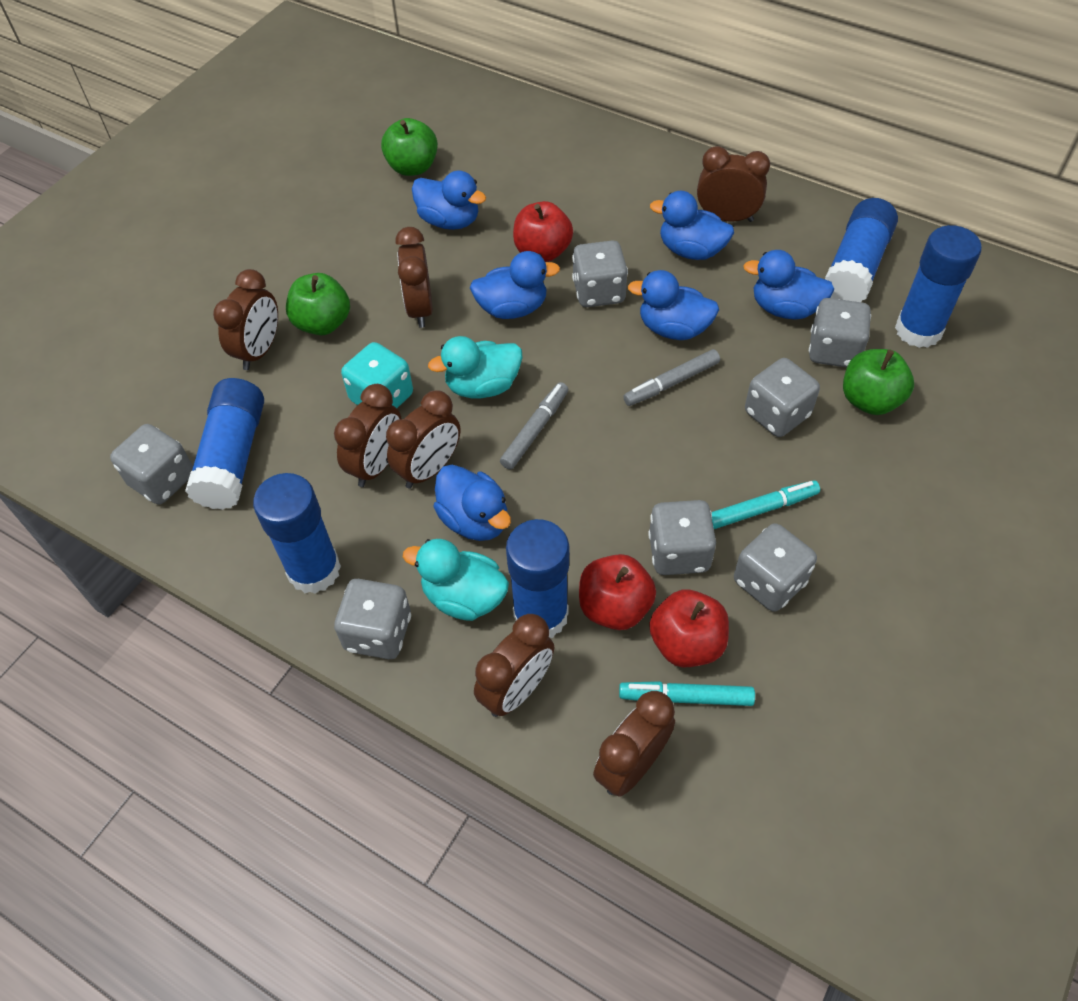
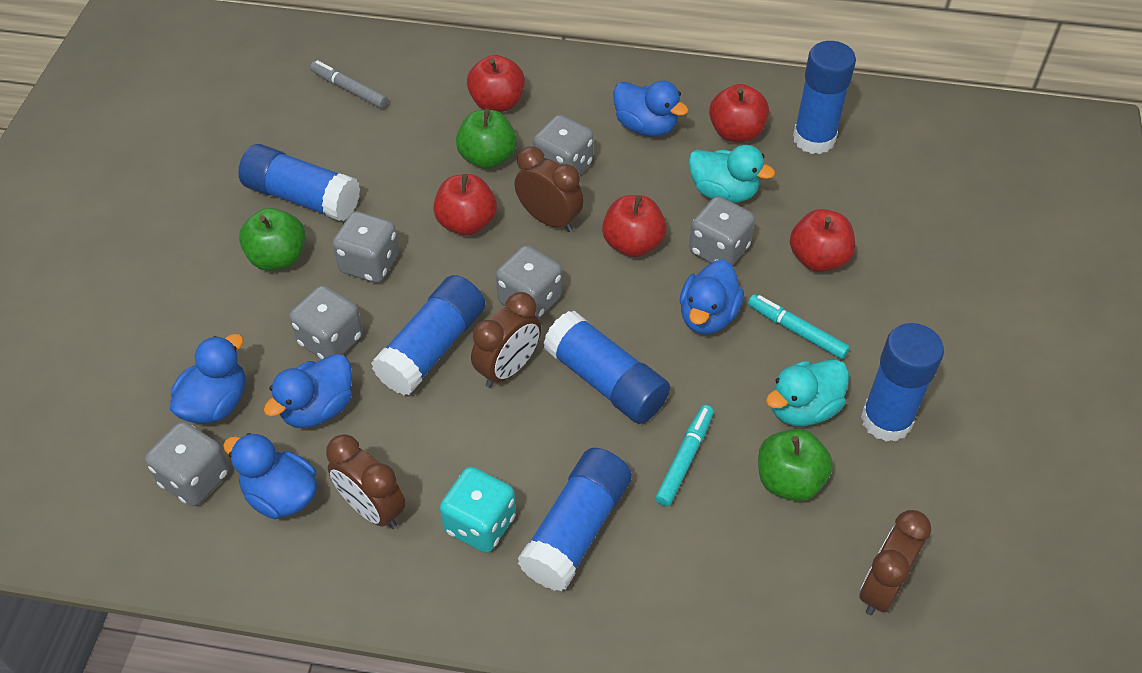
blue duck: [412,171,486,230] [433,465,511,541] [470,251,560,319] [628,270,719,340] [650,191,734,260] [743,250,835,319] = 6 -> [170,334,245,424] [223,433,317,519] [264,354,352,428] [613,81,688,137] [680,260,744,335] = 5
blue glue stick: [185,378,264,510] [253,473,341,594] [506,519,569,638] [825,198,898,302] [895,225,982,348] = 5 -> [238,144,360,221] [371,275,485,395] [518,448,632,591] [543,311,670,424] [793,41,856,154] [861,323,944,442] = 6
brown clock: [213,269,278,370] [334,384,401,487] [386,390,460,489] [395,227,433,328] [474,614,554,717] [593,691,675,797] [697,146,770,222] = 7 -> [326,434,406,529] [471,292,541,388] [514,146,584,232] [859,510,931,615] = 4
grey dice: [110,424,193,504] [334,579,411,659] [572,240,628,307] [648,500,716,575] [734,523,817,612] [745,358,820,437] [809,298,871,368] = 7 -> [145,422,230,506] [289,285,363,359] [332,211,399,283] [496,245,562,319] [533,115,593,175] [689,196,755,266] = 6
grey marker: [500,382,568,469] [623,349,720,406] = 2 -> [310,60,388,108] = 1
red apple: [513,201,573,262] [579,554,656,630] [649,590,729,667] = 3 -> [433,174,497,236] [467,55,525,112] [602,195,667,257] [709,84,769,142] [790,209,855,272] = 5

